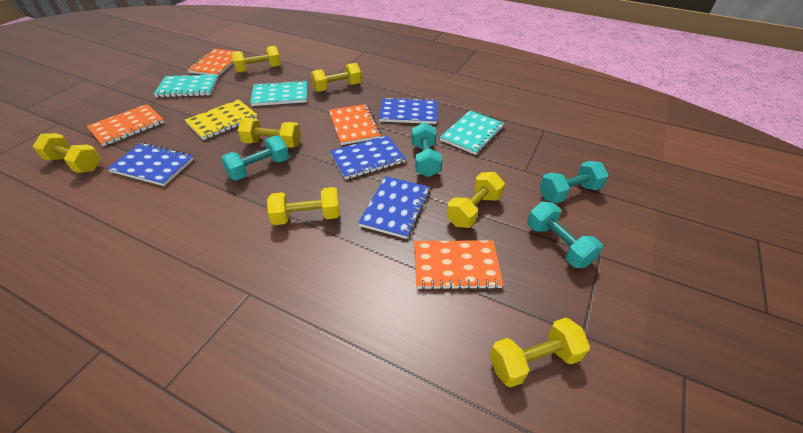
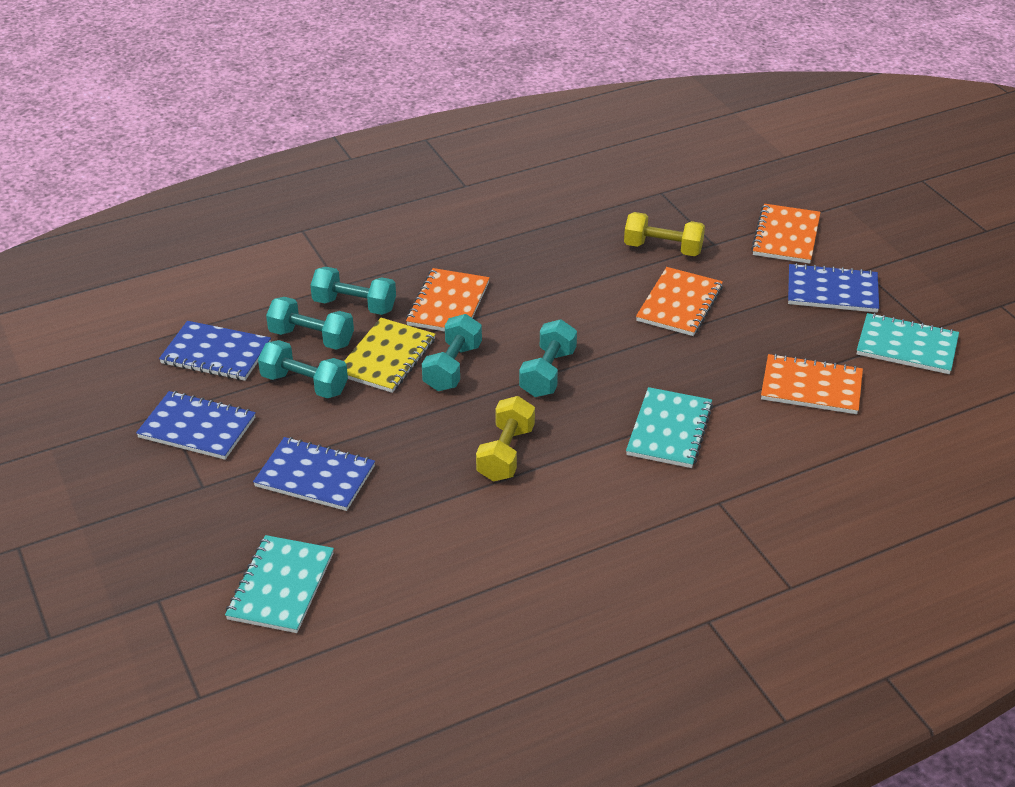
turquoise dumbbell: [221,136,289,180] [411,122,442,177] [527,202,603,268] [539,161,608,203] = 4 -> [258,340,348,399] [266,297,354,350] [310,267,396,315] [422,314,482,391] [519,319,577,397] = 5
yellow dumbbell: [33,133,101,173] [231,46,281,73] [238,118,301,148] [267,187,340,225] [311,63,362,92] [446,172,505,228] [490,318,590,388] = 7 -> [476,396,535,482] [624,212,705,256] = 2

